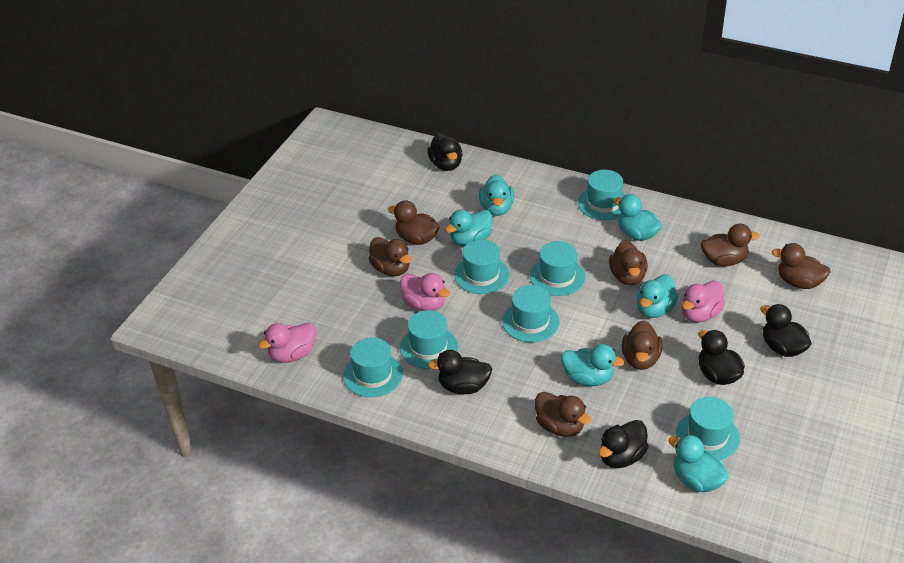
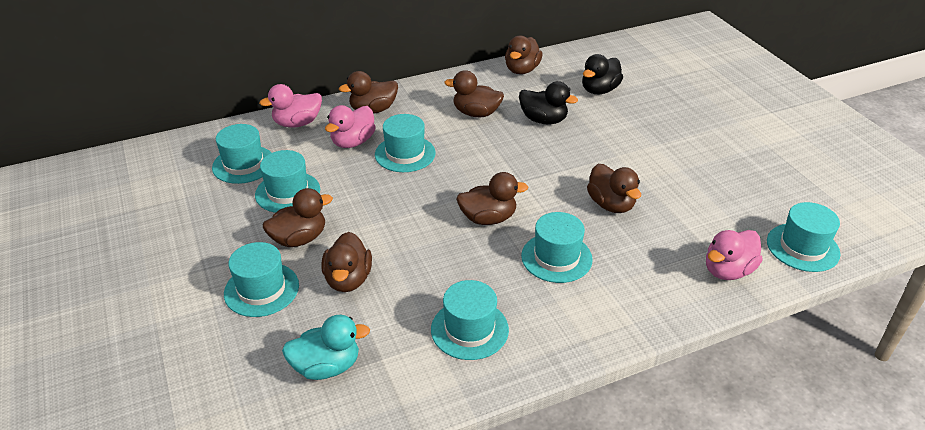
black duck: [427,133,463,171] [427,350,492,394] [598,420,649,468] [698,330,745,385] [760,304,812,357] = 5 -> [519,81,578,124] [582,54,623,94] = 2
turquoise duck: [445,210,492,247] [479,175,514,216] [561,344,624,386] [613,194,662,241] [637,274,678,318] [668,434,729,492] = 6 -> [282,315,370,380] = 1

